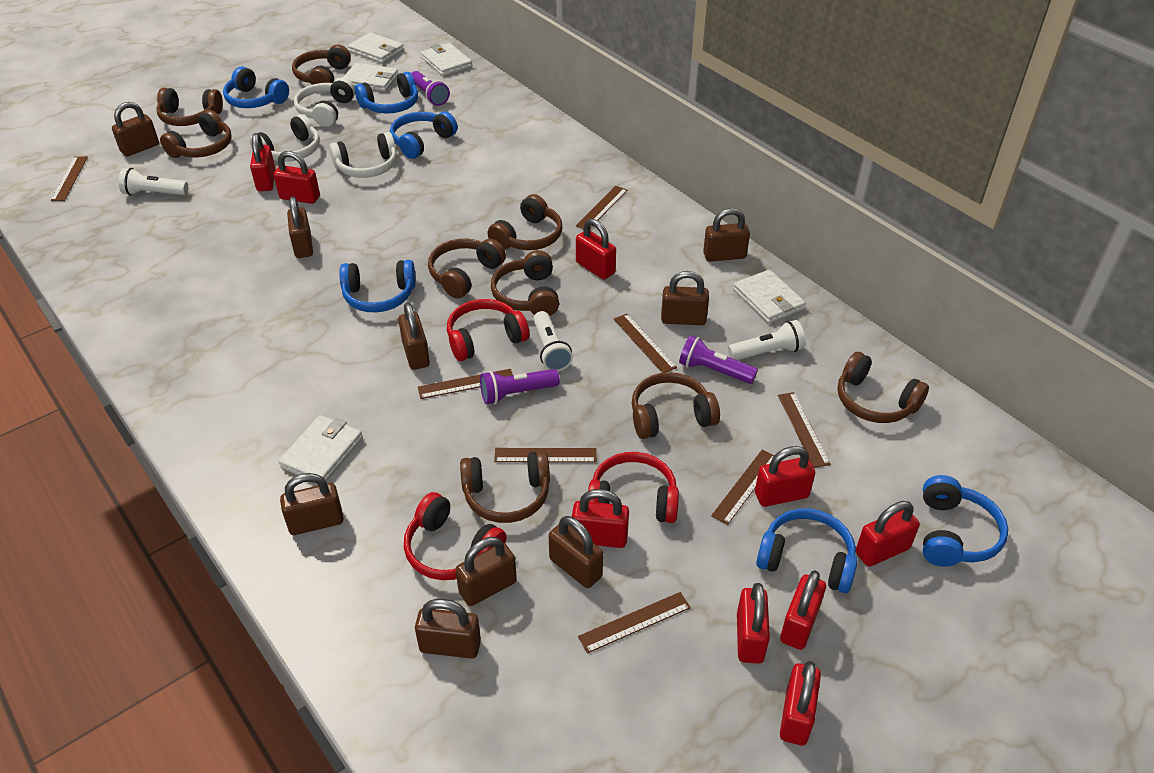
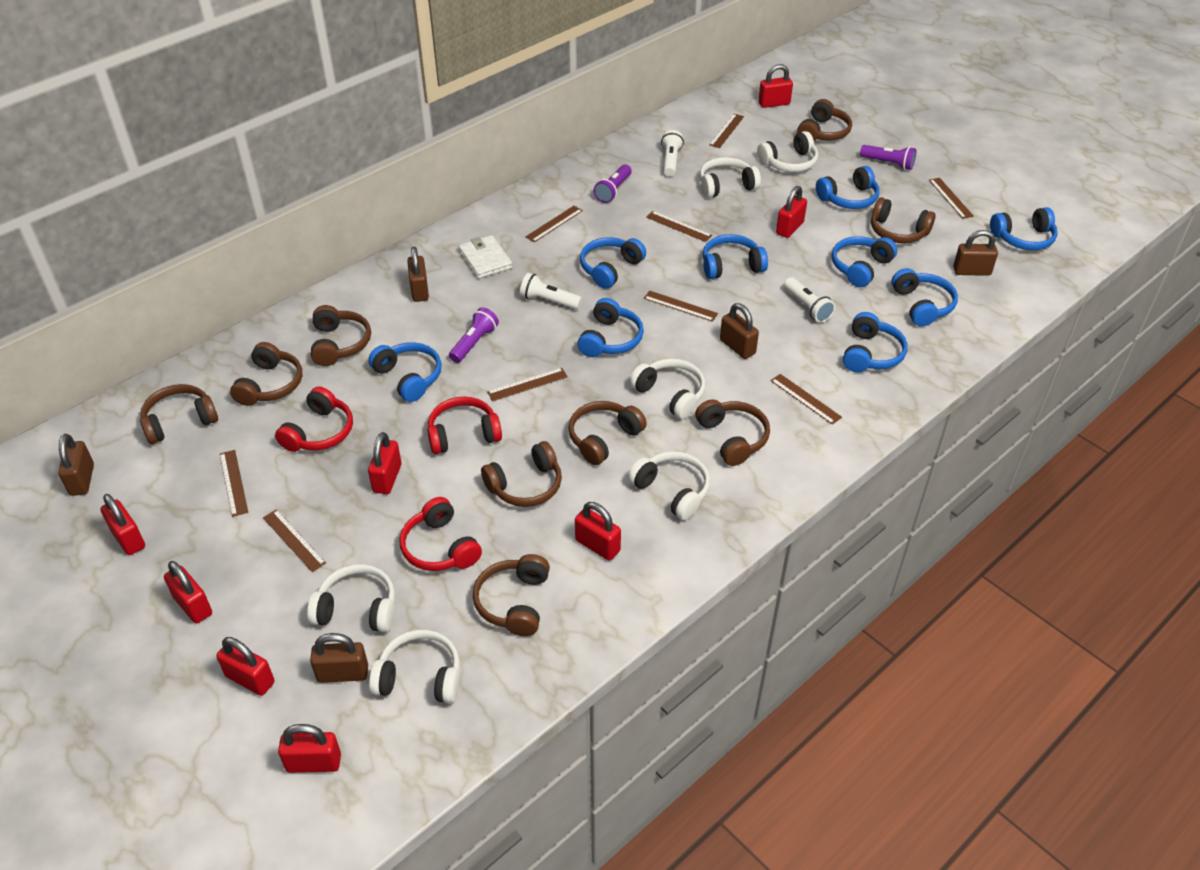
blue headphones: [223,67,289,108] [339,260,416,312] [355,72,418,114] [390,112,458,159] [756,508,857,593] [923,475,1008,567] = 6 -> [368,342,441,402] [577,298,644,357] [580,238,646,289] [703,234,768,279] [816,166,880,209] [832,236,897,287] [843,312,908,372] [891,268,958,326] [990,207,1058,250] = 9
brown padlock: [112,102,159,156] [280,473,344,535] [287,196,313,258] [398,302,430,370] [415,599,481,659] [455,537,517,606] [549,516,603,588] [661,271,709,325] [703,208,750,262] = 9 -> [58,434,94,496] [310,633,368,683] [407,246,429,302] [720,303,759,359] [953,230,998,276] = 5
brown ruler: [51,156,88,201] [418,369,513,399] [494,448,597,463] [576,186,627,229] [578,592,691,653] [614,314,677,373] [711,449,775,525] [778,392,831,468] = 8 -> [220,450,248,517] [263,509,326,572] [487,368,568,401] [525,206,583,242] [644,291,718,322] [646,211,712,242] [709,114,744,148] [770,374,842,425] [929,178,974,219] = 9
red padlock: [250,133,276,191] [274,151,320,204] [572,489,629,548] [576,219,616,280] [737,583,770,664] [755,446,815,507] [780,570,826,650] [780,661,821,746] [856,501,920,567] = 9 -> [100,494,145,555] [164,561,212,624] [216,637,275,696] [278,724,341,773] [368,432,401,494] [575,502,621,561] [758,64,793,108] [776,186,807,238] = 8
white headphones: [250,114,320,162] [294,78,355,127] [330,132,397,178] = 3 -> [307,564,395,632] [369,630,460,703] [628,451,710,520] [630,359,706,419] [700,157,761,198] [757,131,818,172] = 6
white wallet: [278,415,363,481] [343,63,398,92] [348,32,404,63] [421,43,472,76] [733,269,806,324] = 5 -> [459,235,512,279] = 1

